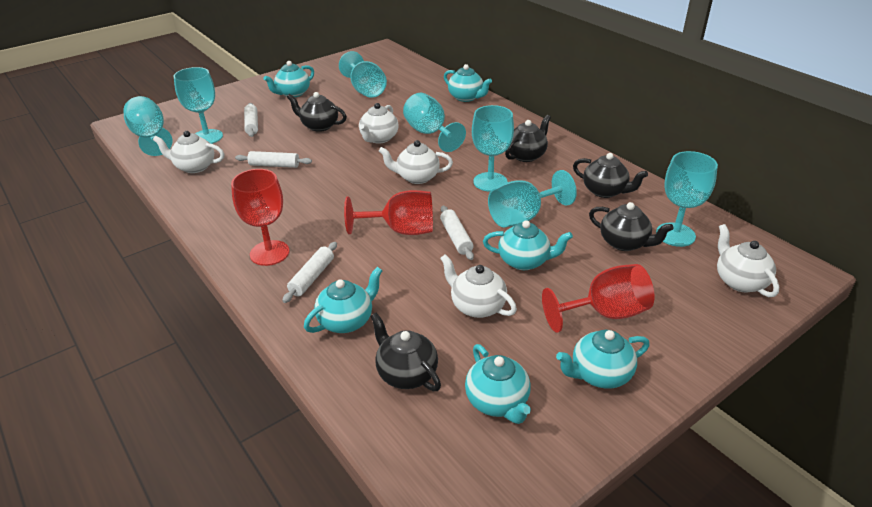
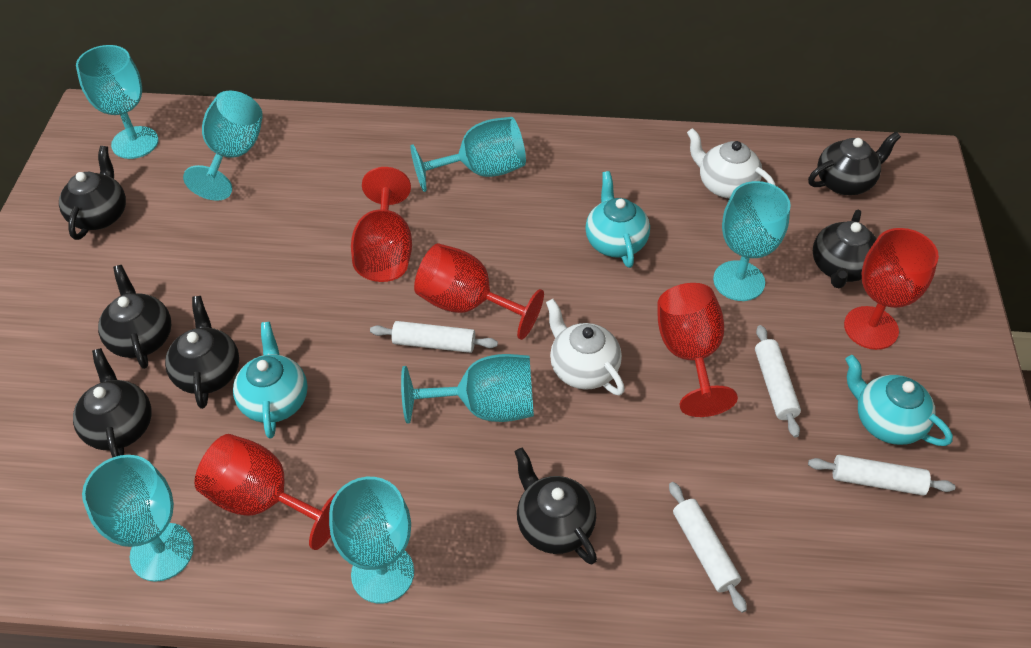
black teapot: [287,92,347,132] [370,313,441,391] [505,115,551,162] [573,153,648,198] [589,202,674,251] = 5 -> [59,146,126,240] [73,348,152,458] [98,265,171,369] [165,296,239,409] [515,448,597,564] [808,132,901,195] [813,210,877,288] = 7
red goblet: [231,169,290,266] [344,190,433,235] [542,264,655,333] = 3 -> [194,434,337,550] [351,167,412,282] [414,243,544,340] [657,283,738,417] [844,228,939,350] = 5
turquoise teapot: [263,61,314,97] [304,267,383,333] [444,64,492,102] [465,344,531,424] [483,220,573,270] [556,330,650,389] = 6 -> [233,322,308,439] [585,171,650,268] [845,355,953,446] = 3
white teapot: [153,131,224,173] [359,103,399,144] [379,140,453,184] [440,254,517,318] [717,224,779,297] = 5 -> [546,299,625,395] [687,128,775,198] = 2

